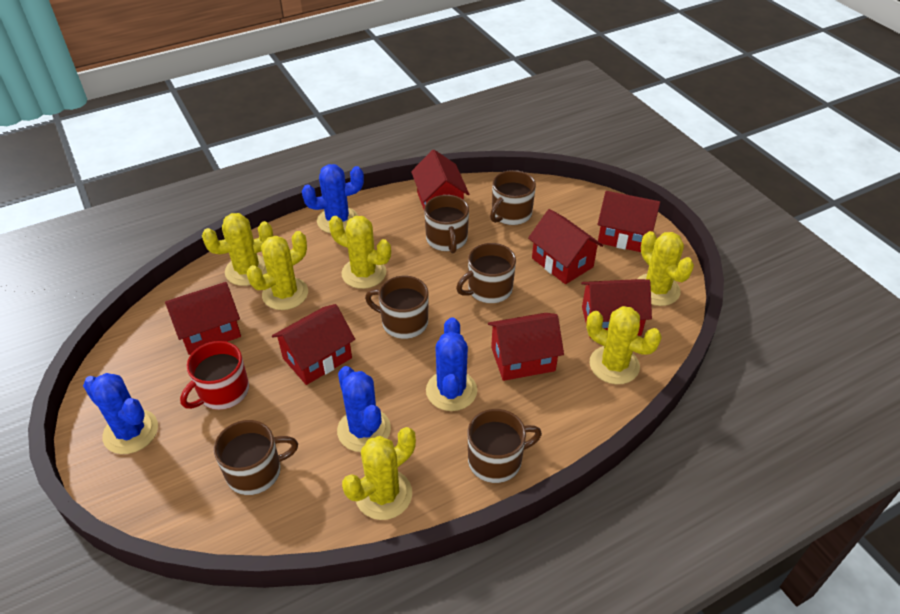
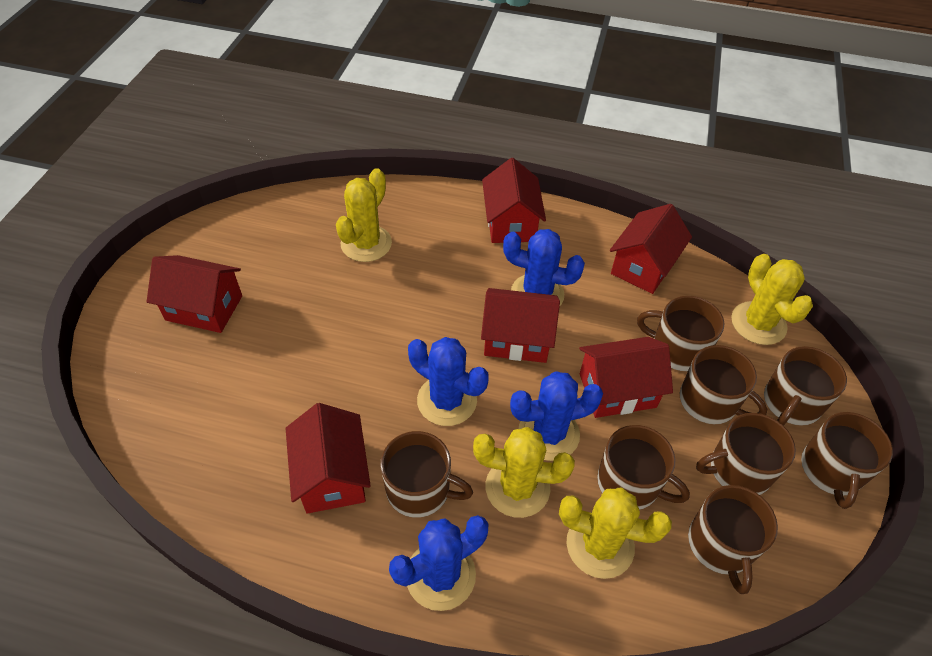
brown mug: [214,420,298,495] [365,276,428,339] [424,195,469,253] [456,243,516,303] [468,409,542,483] [490,170,536,225] = 6 -> [380,431,473,518] [597,425,690,510] [637,296,724,371] [680,345,767,424] [688,485,778,594] [696,413,796,495] [764,346,847,426] [801,412,893,509] = 8
red house: [165,282,241,355] [272,304,355,385] [411,150,469,209] [488,313,564,381] [528,209,603,284] [581,279,652,338] [597,191,660,252] = 7 -> [147,255,242,333] [285,403,371,514] [481,288,560,363] [482,158,546,243] [579,337,673,418] [610,204,692,294] = 6
red mug: [180,341,249,410] = 1 -> none = 0
yellow cactus: [202,213,273,286] [247,231,308,310] [329,216,391,289] [342,427,416,520] [586,306,662,384] [637,231,694,306] = 6 -> [336,168,392,262] [473,427,575,518] [559,487,672,579] [731,254,813,345] = 4

